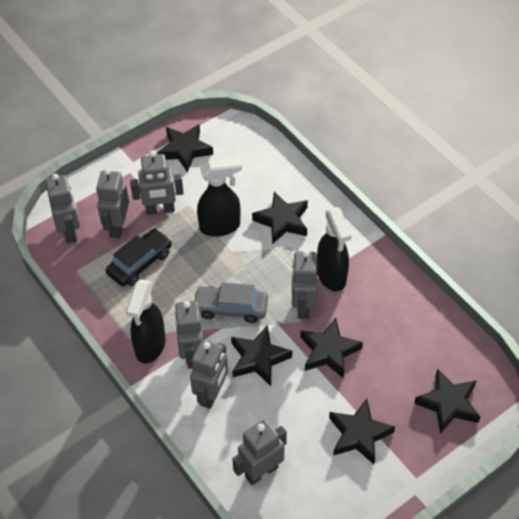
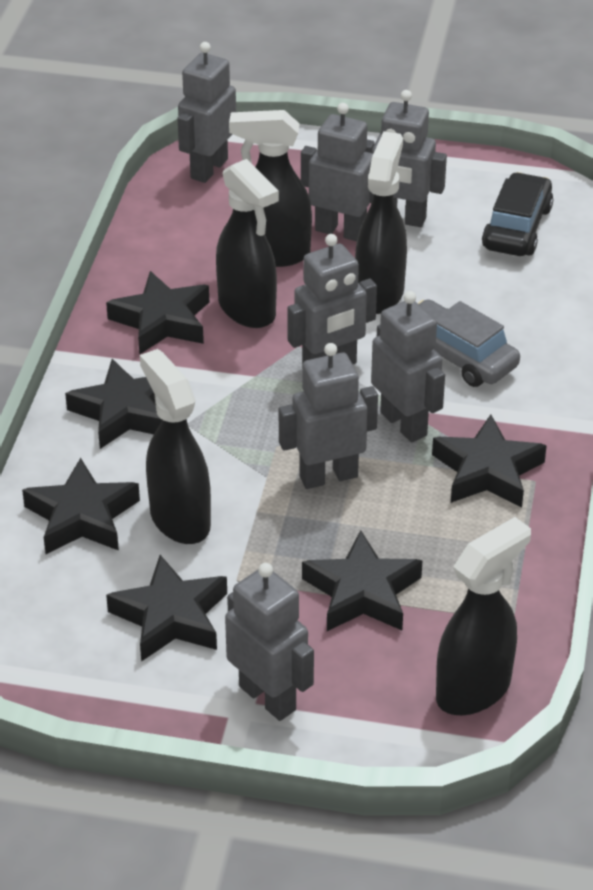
black spray bottle: [126,279,166,363] [197,157,242,237] [317,207,352,291] = 3 -> [140,349,211,544] [216,159,279,328] [229,110,312,267] [355,131,407,314] [436,517,531,715] = 5

